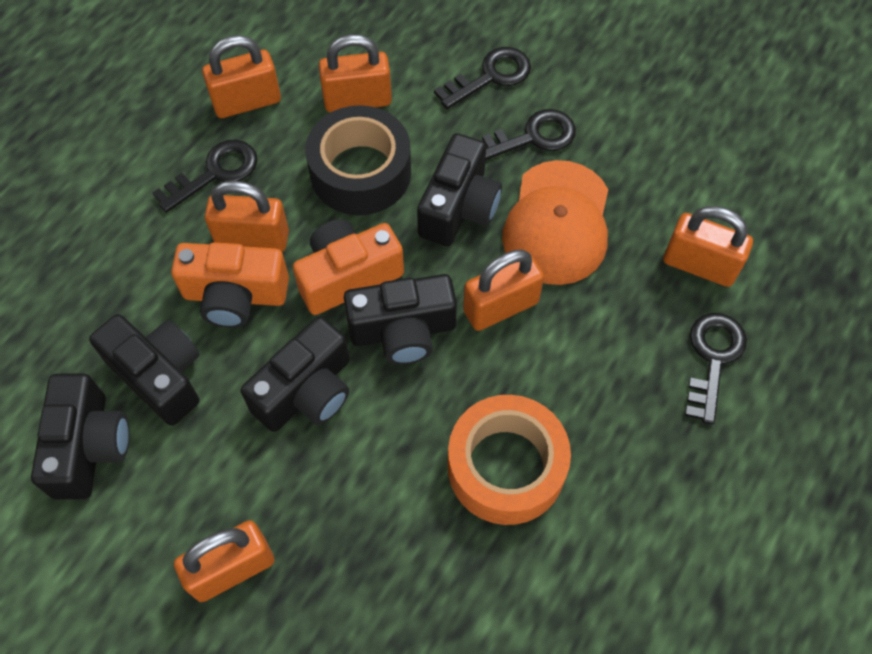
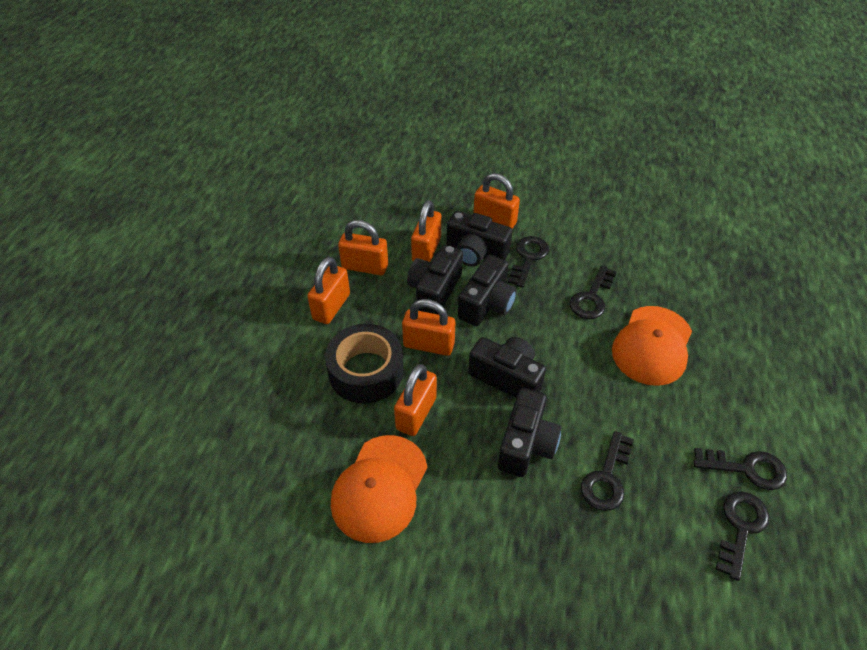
black key: [152,140,257,213] [434,47,531,109] [475,109,576,160] [685,313,747,424] = 4 -> [507,236,549,288] [570,266,617,319] [581,431,634,511] [693,448,787,490] [716,492,769,581] = 5
orange camera: [171,242,289,328] [293,219,404,315] = 2 -> none = 0
orange cap: [502,160,608,285] = 1 -> [331,435,427,543] [612,306,692,386] = 2
orange tape: [448,395,571,525] = 1 -> none = 0

